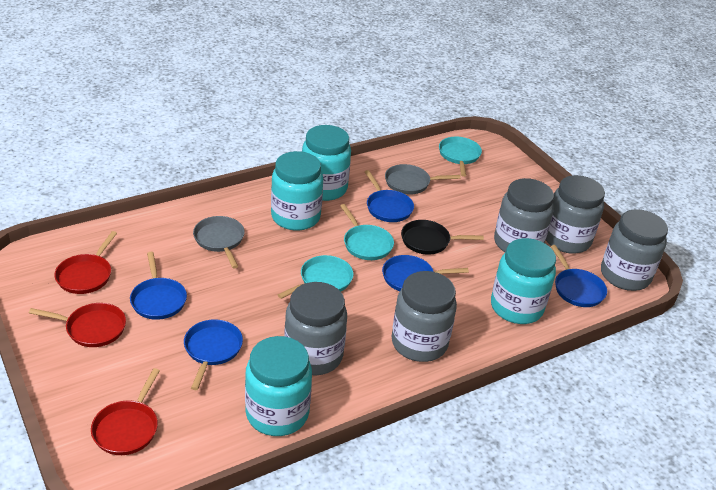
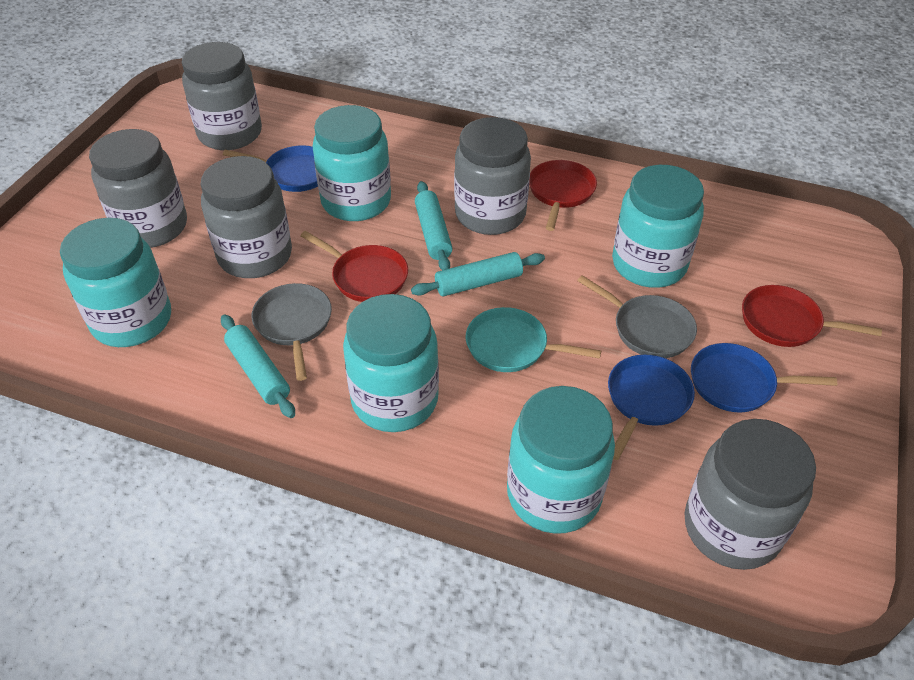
black pan: [401,220,484,255] = 1 -> none = 0
blue pan: [130,252,187,320] [184,319,243,390] [365,170,414,222] [382,255,469,291] [551,245,607,307] = 5 -> [223,145,318,192] [608,354,695,460] [691,343,837,412] = 3
turquoise jar: [245,336,312,436] [271,151,323,231] [302,125,351,201] [491,238,556,324] = 4 -> [60,218,171,347] [312,105,391,221] [343,294,439,432] [507,386,615,534] [612,165,704,288] = 5
turquoise pan: [278,255,353,299] [340,204,394,260] [439,136,482,177] = 3 -> [466,307,601,372] = 1
turquoise rolling pin: none = 0 -> [221,314,295,418] [411,252,545,297] [415,181,453,270] = 3

